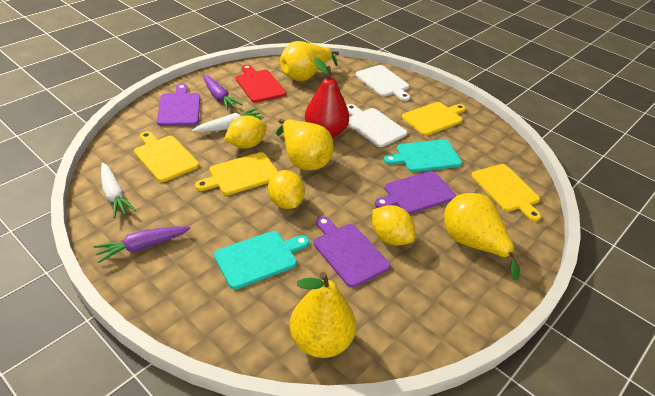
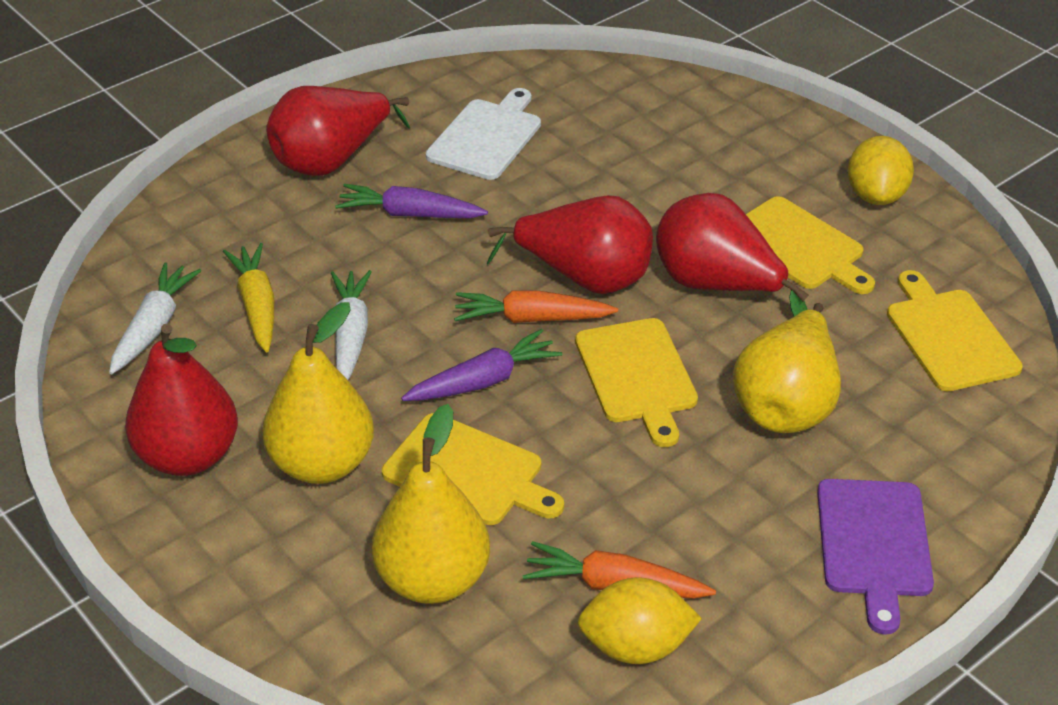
orange carrot: none = 0 -> [454,290,618,323] [523,541,716,599] = 2
purple cutting board: [157,84,200,126] [314,216,390,288] [375,171,456,214] = 3 -> [817,479,934,635] = 1
red cutting board: [235,65,286,103] = 1 -> none = 0
red pear: [305,58,349,138] = 1 -> [125,324,238,476] [266,86,410,176] [487,195,653,294] [656,193,809,317] = 4
turquoise cutting board: [214,231,309,289] [384,139,462,172] = 2 -> none = 0
white cutting board: [346,104,408,147] [356,65,410,101] = 2 -> [426,88,541,180] = 1
yellow carrot: none = 0 -> [223,243,274,352] = 1
yellow lemon: [224,116,267,149] [268,170,305,209] [372,205,415,246] = 3 -> [578,577,702,664] [848,136,914,205] = 2
yellow pear: [276,119,334,170] [280,41,339,81] [290,272,356,358] [444,193,523,280] = 4 -> [262,302,374,484] [372,404,490,604] [733,303,841,433] = 3

